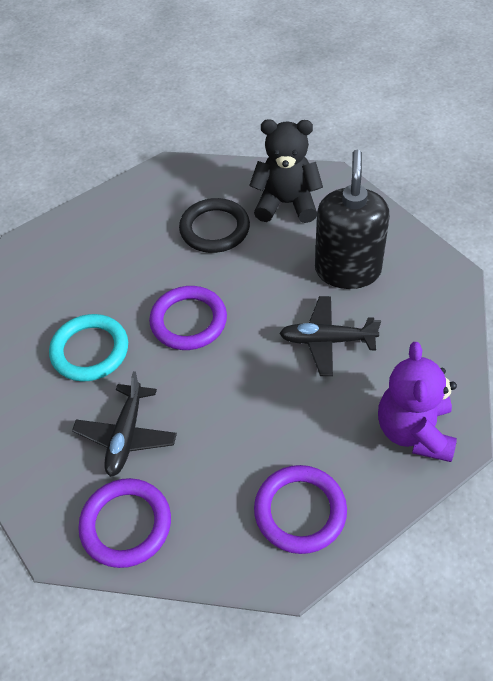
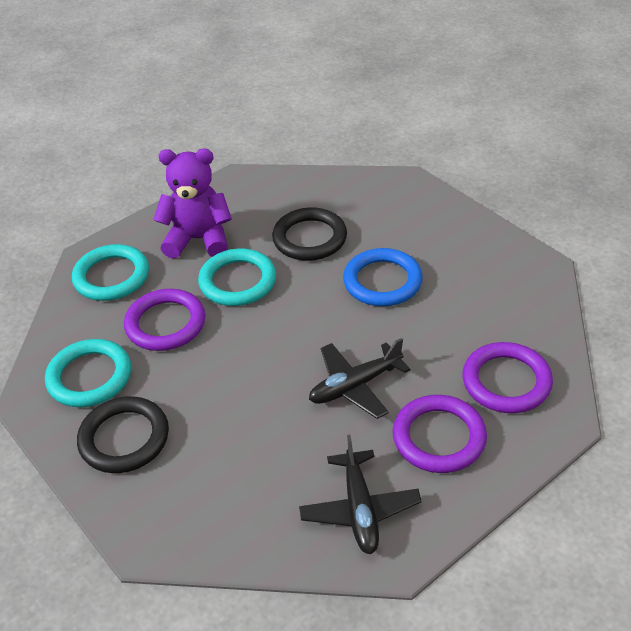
black ring: [179,198,250,253] = 1 -> [77,396,169,473] [272,207,347,261] = 2
black soap dispenser: [315,150,390,289] = 1 -> none = 0
black teddy bear: [249,119,323,223] = 1 -> none = 0
blue ring: none = 0 -> [343,248,423,306] = 1
turquoise ring: [49,314,128,382] = 1 -> [45,339,131,407] [72,244,149,301] [198,248,276,306] = 3

